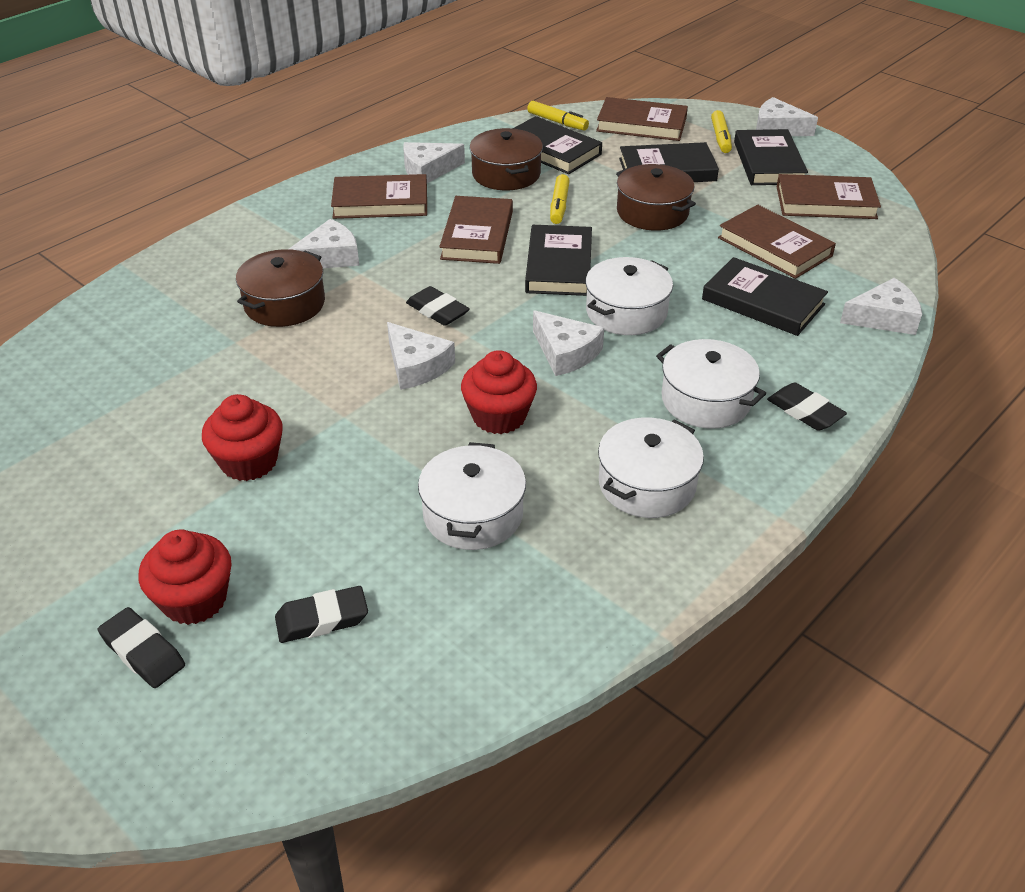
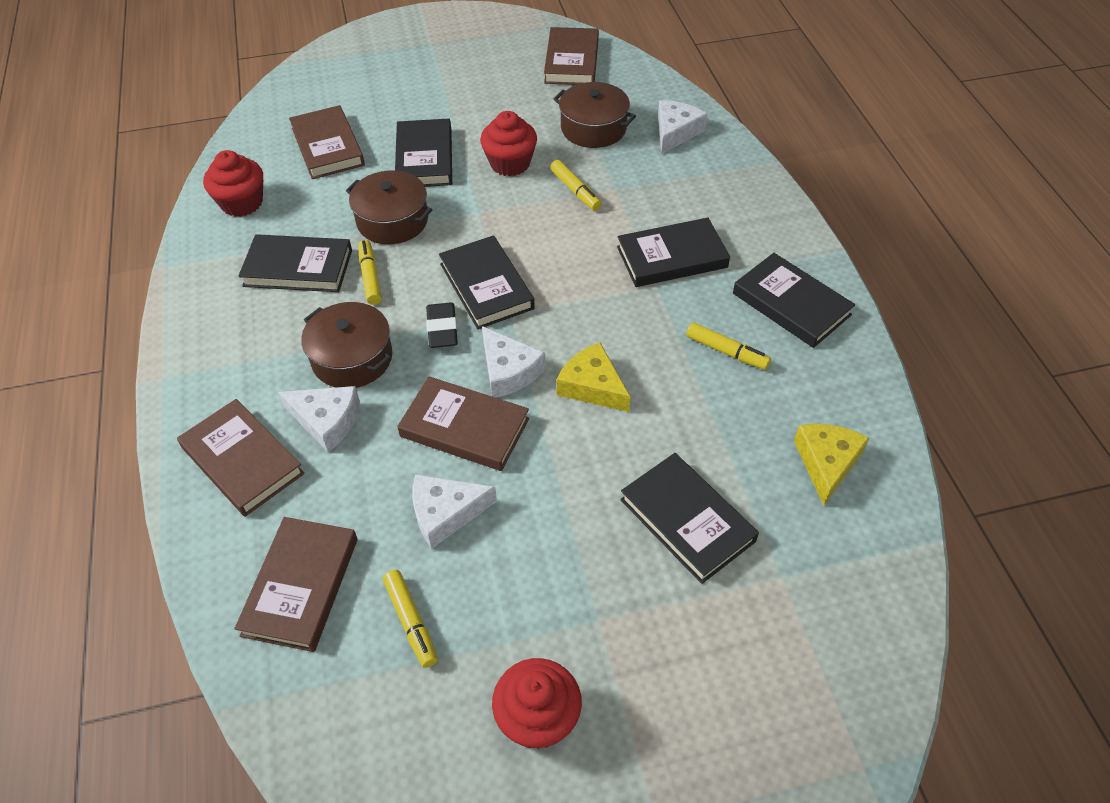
black book: [513,116,602,174] [525,225,592,296] [619,142,719,182] [702,257,828,336] [734,129,808,185] = 5 -> [238,234,352,292] [395,118,452,187] [439,235,535,329] [617,218,730,287] [620,453,759,584] [733,253,855,348] = 6
black eraser: [98,607,185,688] [275,586,368,643] [406,286,470,326] [767,383,847,431] = 4 -> [426,302,458,348] = 1
white cheese: [288,219,359,268] [387,322,455,390] [403,142,465,183] [533,310,604,376] [756,97,818,136] [840,278,922,335] = 6 -> [278,386,360,452] [412,474,497,549] [482,326,546,397] [658,100,707,154] = 4
white pot: [418,442,526,550] [586,257,673,335] [598,418,704,518] [656,339,766,429] = 4 -> none = 0
yellow cheese: none = 0 -> [557,342,630,412] [794,424,869,506] = 2
yellow marker: [527,101,589,131] [550,174,570,224] [711,110,732,153] = 3 -> [358,240,382,305] [383,570,438,668] [550,160,602,211] [686,322,771,370] = 4

